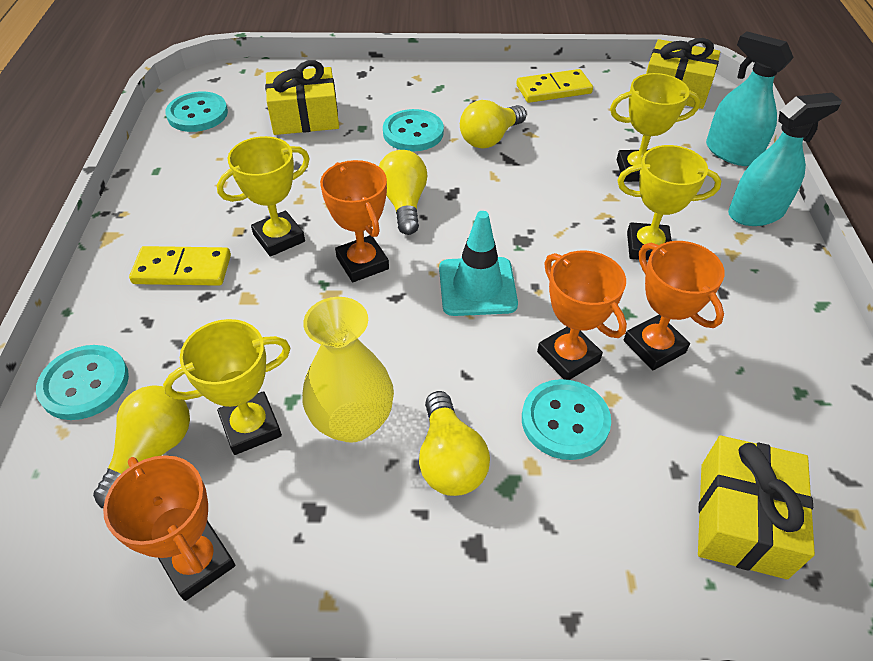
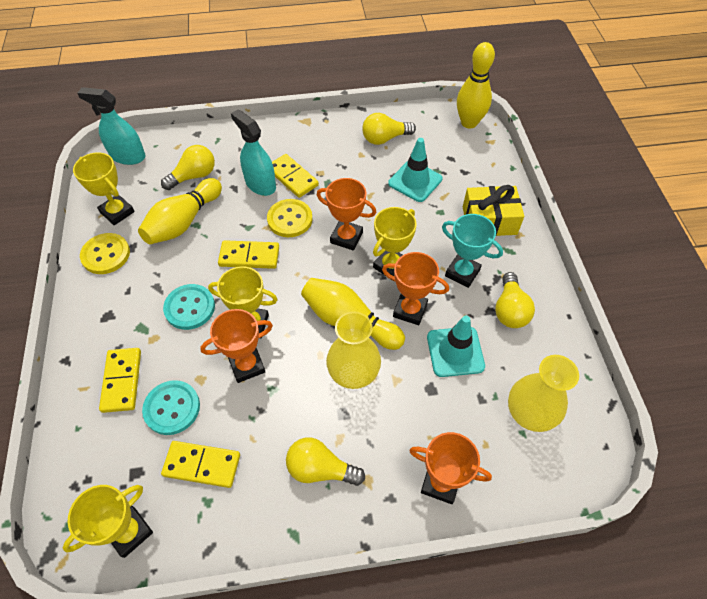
turquoise button: [36,345,129,420] [165,92,228,132] [383,109,444,151] [522,379,611,460] = 4 -> [142,380,200,435] [163,284,215,330] = 2
turquoise traffic cone: [439,211,518,316] = 1 -> [388,138,442,202] [427,316,485,377] = 2
turquoise trophy: none = 0 -> [442,214,503,288] = 1
yellow bowling pin: none = 0 -> [138,178,222,244] [301,278,405,350] [457,42,495,128] = 3
yellow button: none = 0 -> [80,233,130,274] [267,199,313,237] = 2
yellow domino: [129,246,231,286] [516,69,593,103] = 2 -> [99,348,141,413] [161,441,240,488] [218,240,279,269] [272,154,319,198] = 4
yellow gift: [265,60,339,135] [646,38,720,109] [698,436,815,579] = 3 -> [463,185,524,236] = 1
yellow vase: [302,297,394,443] = 1 -> [326,311,381,389] [508,355,579,432] = 2

